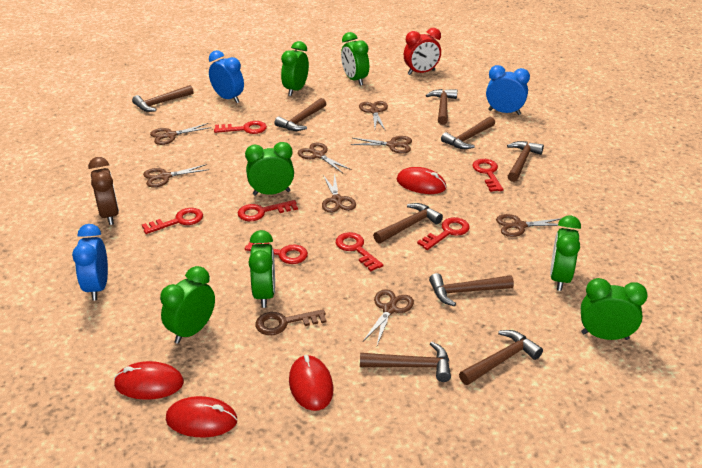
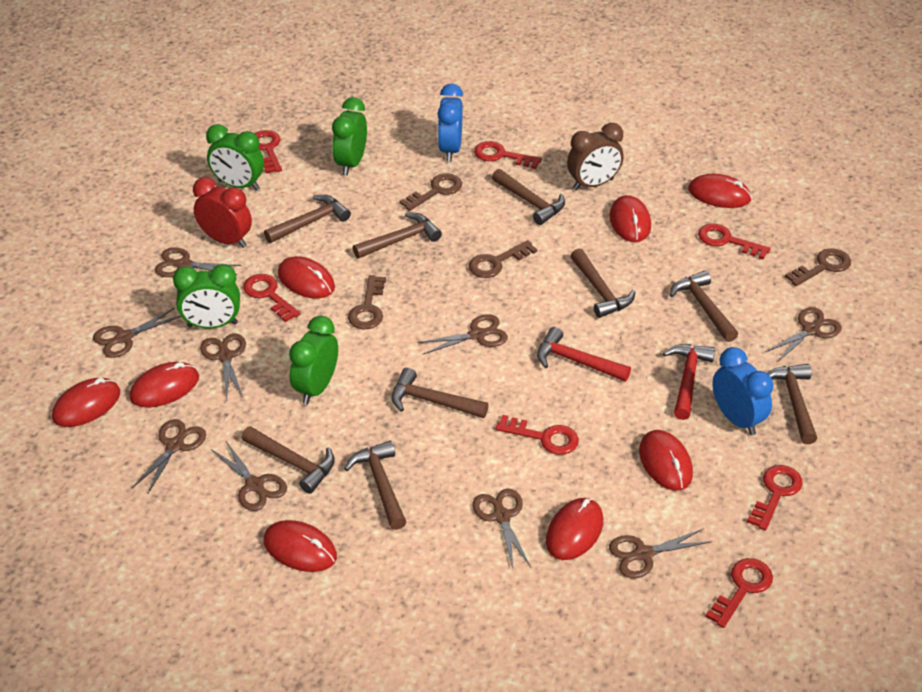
blue clock: [72,224,108,301] [209,50,244,103] [486,65,530,115] = 3 -> [437,83,463,162] [712,347,773,435] = 2
brown key: [255,309,327,335] = 1 -> [348,275,386,330] [399,173,462,211] [468,240,537,278] [785,248,851,286] = 4
brown scissors: [143,164,209,187] [150,123,212,145] [298,142,352,173] [322,174,356,213] [351,136,412,154] [359,101,388,130] [363,289,414,345] [496,214,562,237] = 8 -> [93,307,181,358] [132,419,206,495] [155,247,242,277] [200,333,246,400] [211,440,287,511] [417,314,508,354] [472,489,531,568] [609,528,712,578] [765,307,842,361] = 9
green clock: [160,266,215,344] [245,142,294,196] [248,230,275,308] [281,41,309,96] [341,32,369,86] [550,215,581,291] [581,278,648,340] = 7 -> [173,264,240,328] [206,124,264,191] [289,316,338,404] [332,97,367,176] = 4
red hammer: none = 0 -> [537,327,631,382] [663,344,715,420] = 2
red mouse: [114,361,184,400] [166,396,237,437] [289,355,333,411] [397,167,446,194] = 4 -> [52,378,120,427] [129,362,199,408] [263,520,337,572] [278,256,335,299] [546,498,603,560] [609,195,651,242] [639,430,693,491] [688,174,752,208] = 8

